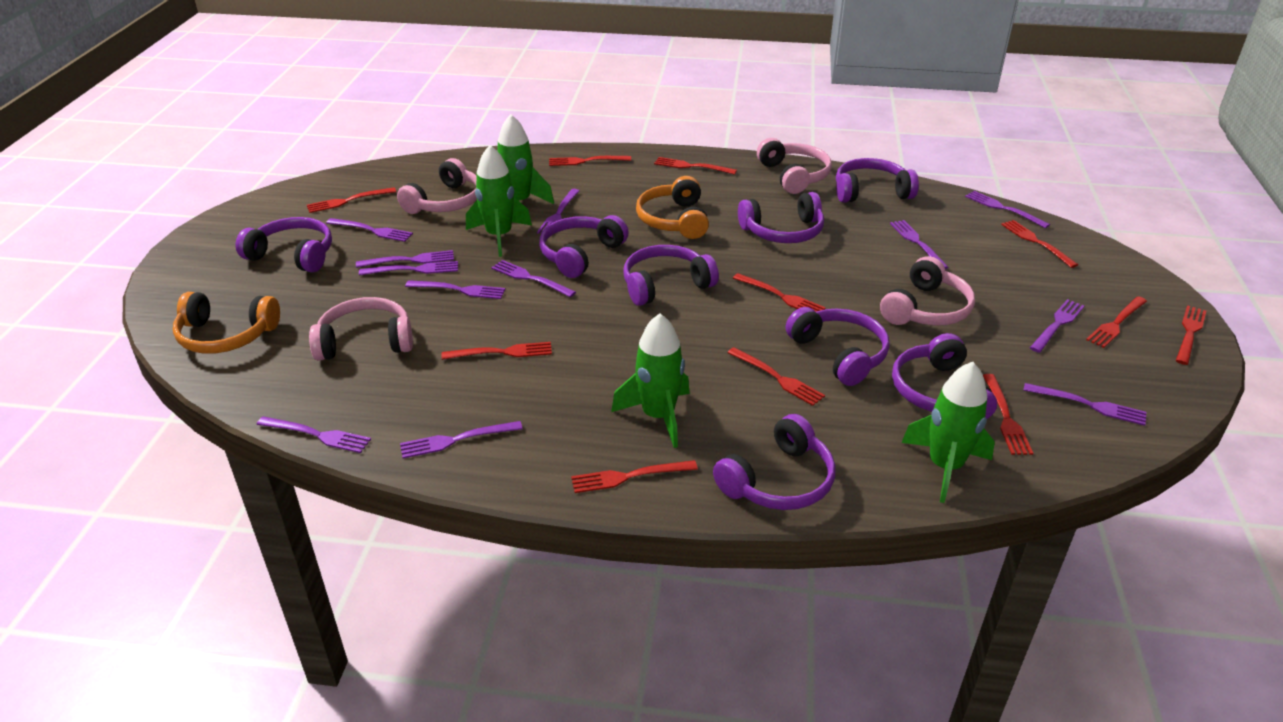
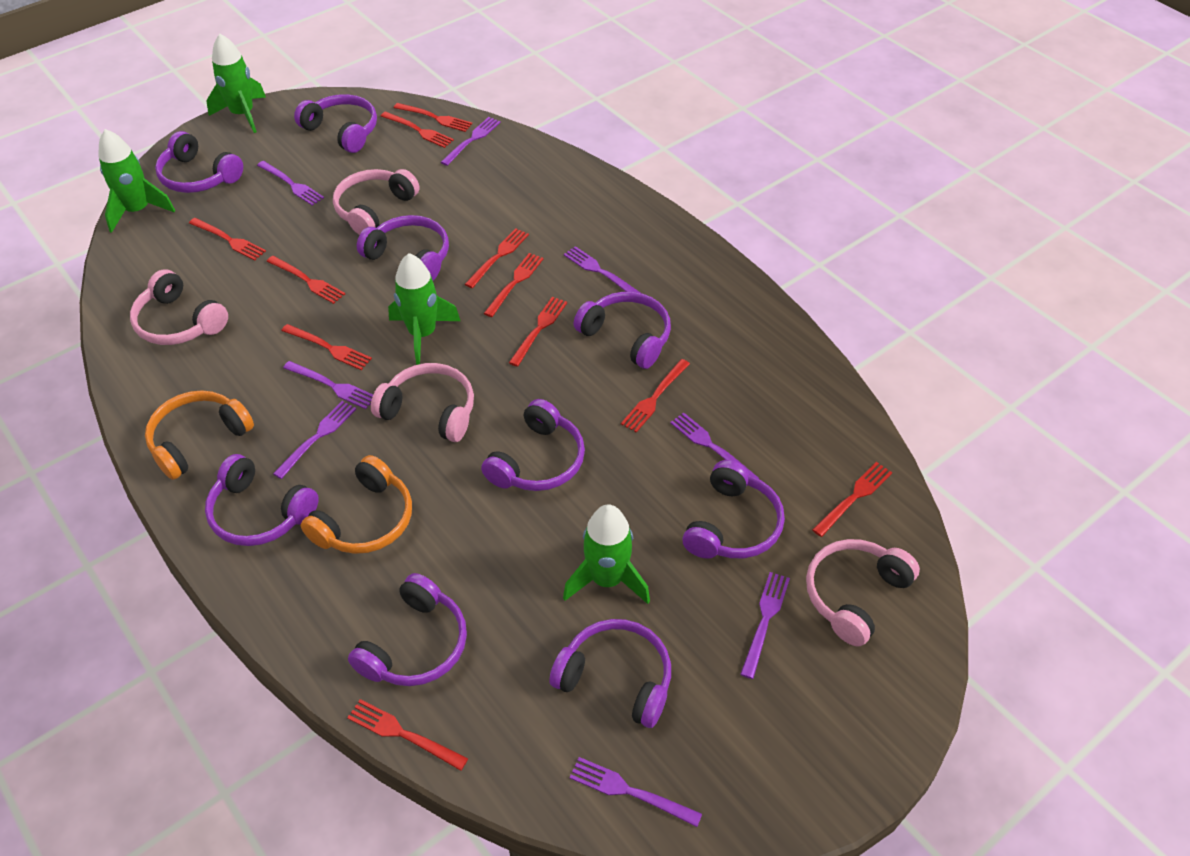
purple fork: [256,416,371,453] [326,218,413,242] [356,250,454,268] [359,261,458,276] [400,421,523,459] [405,280,506,299] [491,260,576,297] [537,189,579,234] [890,220,949,269] [965,191,1050,228] [1023,383,1147,426] [1030,299,1084,353] = 12 -> [257,161,324,206] [273,401,356,479] [283,361,373,409] [441,117,501,166] [564,246,640,293] [569,757,702,827] [670,413,759,479] [740,572,790,679] = 8
purple headphones: [236,217,332,273] [539,215,629,278] [623,245,719,306] [713,414,836,510] [738,192,824,243] [786,307,889,386] [836,158,919,203] [892,333,997,419] = 8 -> [155,131,243,193] [205,454,319,546] [294,94,377,153] [348,573,467,686] [357,215,449,281] [481,399,585,491] [549,619,671,728] [574,292,671,369] [682,460,785,559] = 9

